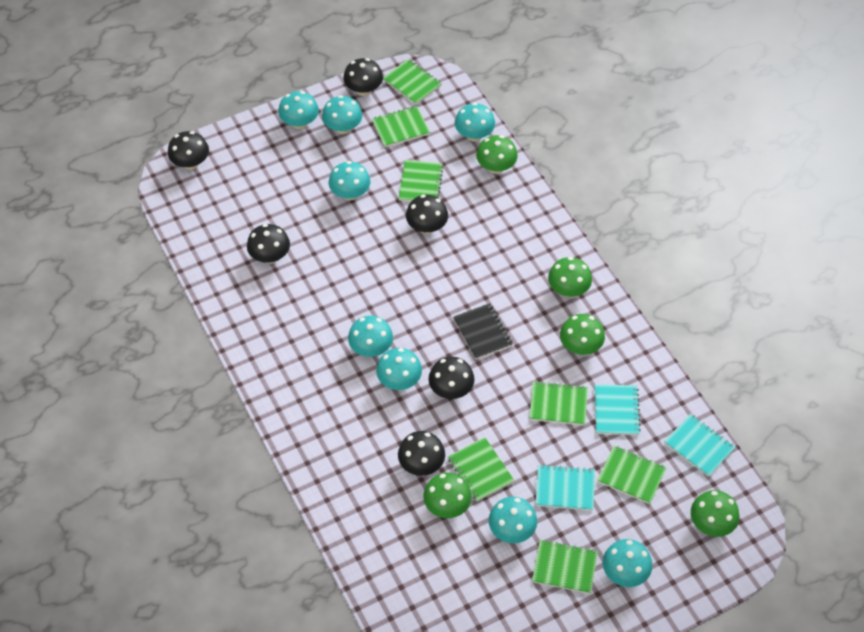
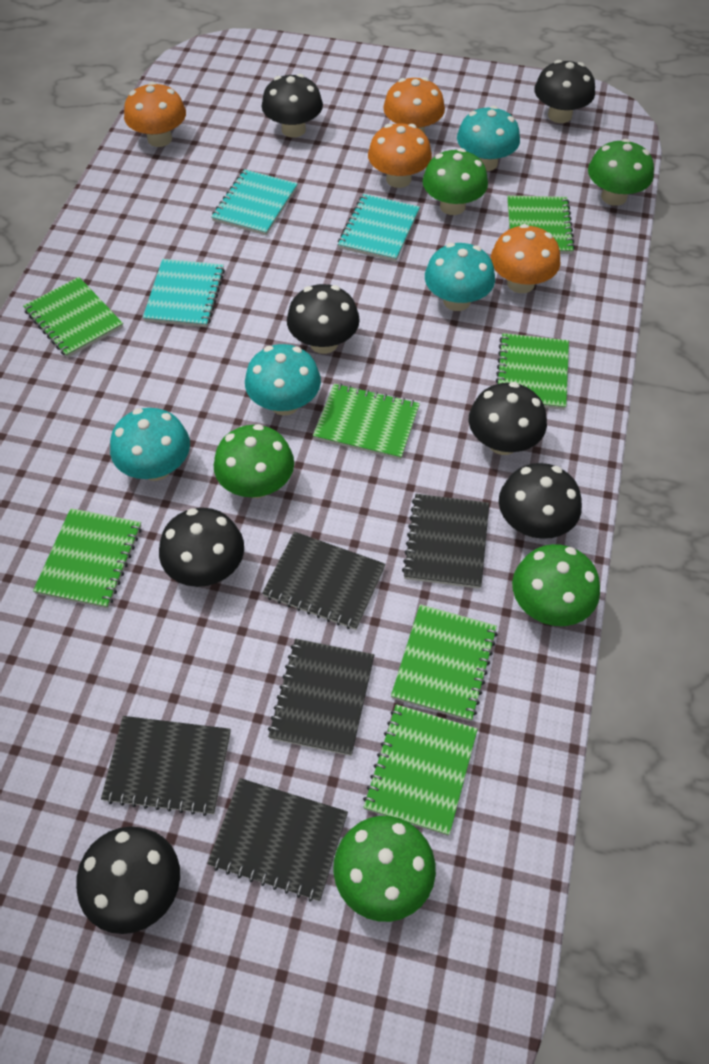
black mushroom: [168,131,209,170] [247,224,290,264] [343,58,383,96] [398,431,445,476] [406,195,448,234] [429,357,475,399] = 6 -> [76,827,180,934] [159,508,244,587] [262,74,323,138] [287,284,360,354] [469,382,547,455] [499,463,582,539] [534,60,595,123] = 7
black notebook: [453,303,513,360] = 1 -> [101,716,231,816] [207,778,348,902] [262,532,386,630] [268,639,374,756] [402,494,489,589] = 5
orange mushroom: none = 0 -> [124,82,186,147] [368,124,432,188] [383,77,445,134] [491,224,560,293] = 4
turquoise mushroom: [278,91,319,129] [322,95,362,134] [329,161,370,201] [348,316,393,357] [376,348,422,390] [455,103,495,142] [489,497,537,543] [603,539,652,587] = 8 -> [110,408,190,481] [245,344,321,416] [425,243,495,311] [457,106,520,171] = 4

